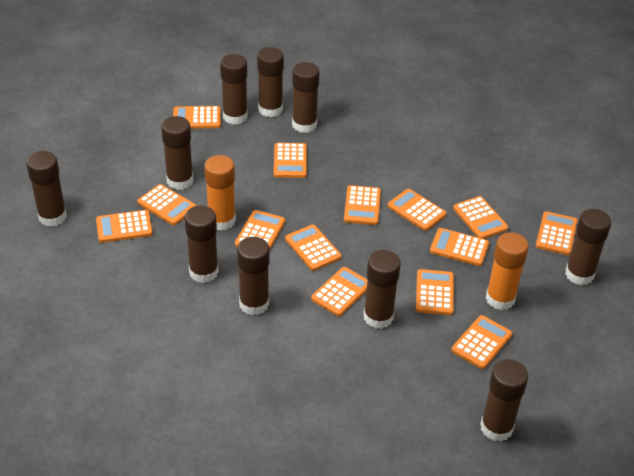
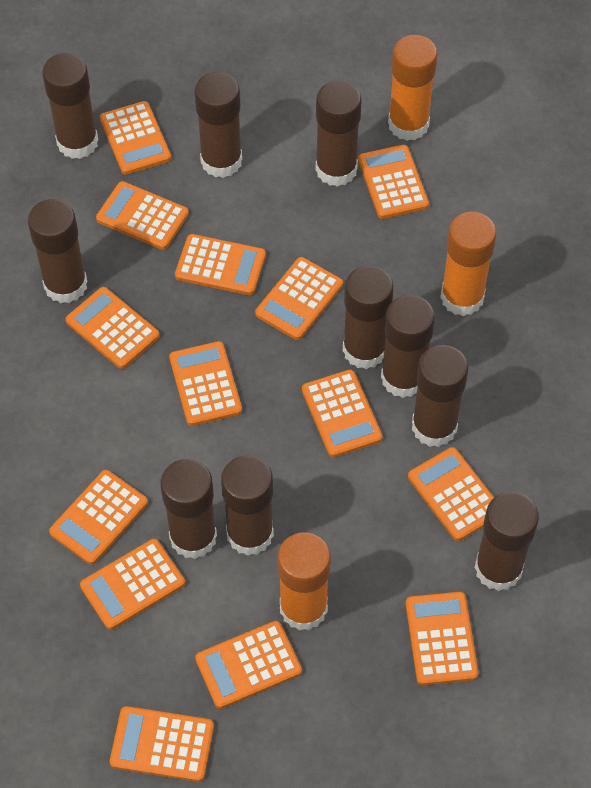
orange glue stick: [204,155,236,231] [486,232,529,310] = 2 -> [278,532,331,631] [388,35,438,141] [440,212,497,316] = 3

